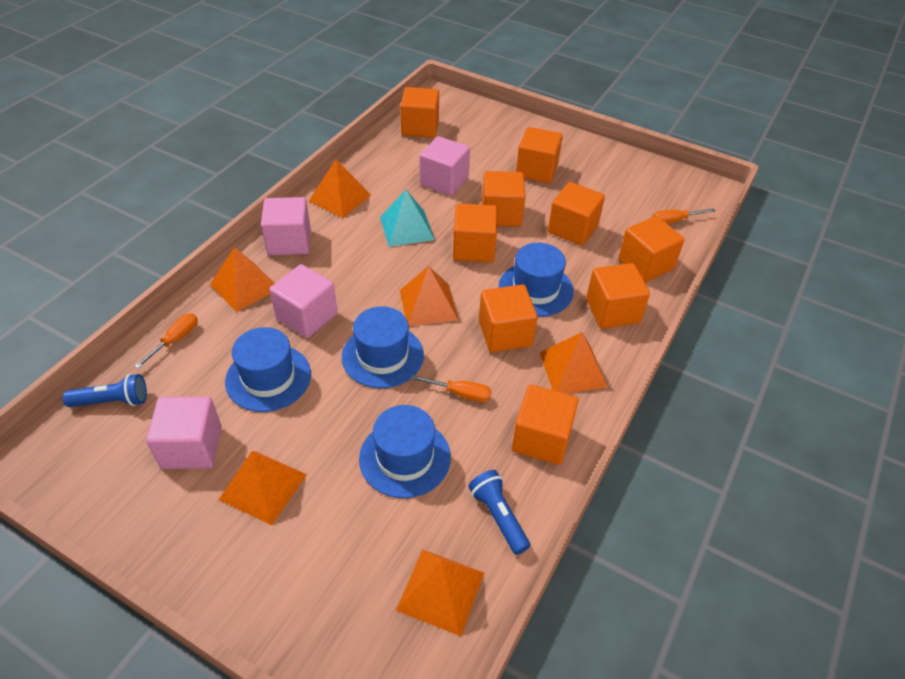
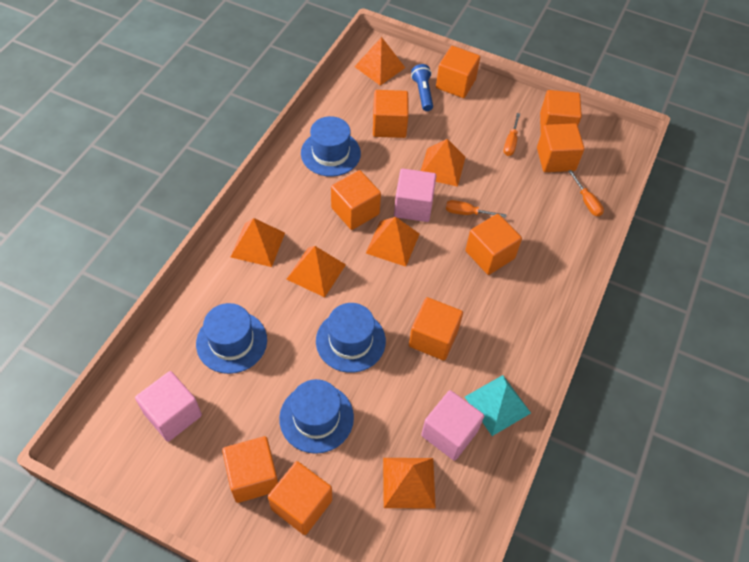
blue flashlight: [63,374,147,407] [468,470,530,555] = 2 -> [411,64,433,111] = 1
pink cube: [146,396,222,469] [261,197,311,255] [269,264,337,338] [419,136,470,196] = 4 -> [135,371,202,442] [394,169,436,222] [421,390,484,461] = 3

